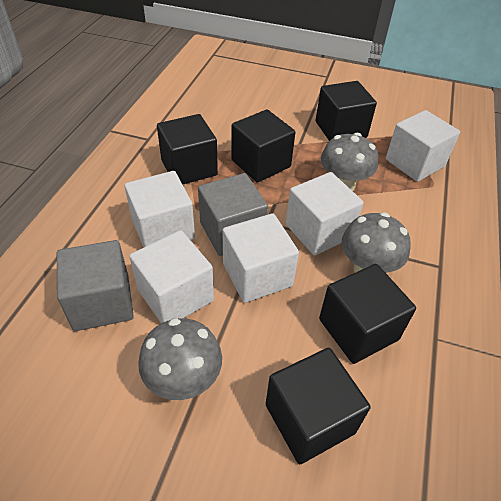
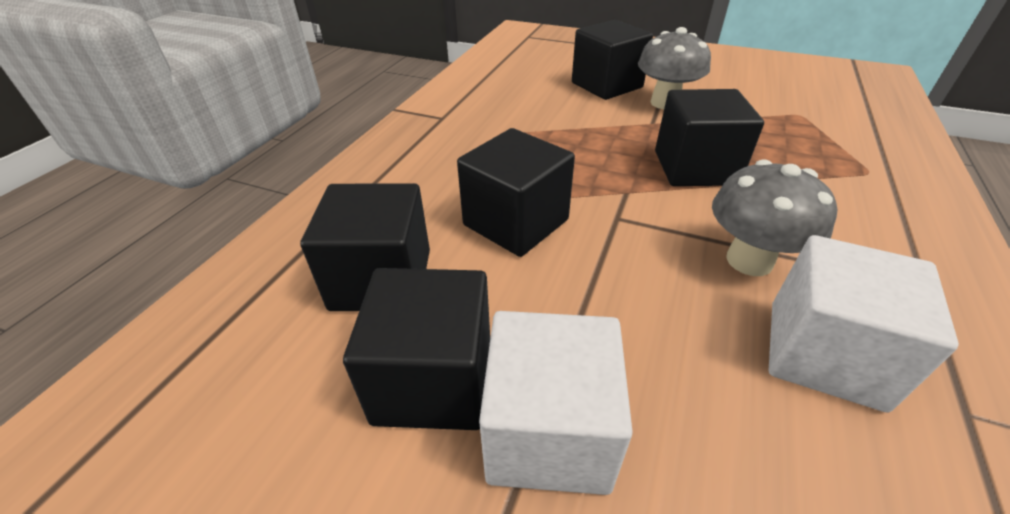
grey cube: [57,240,134,331] [198,173,268,256] = 2 -> none = 0
grey mushroom: [138,318,222,400] [321,133,378,191] [342,212,411,273] = 3 -> [638,27,711,109] [712,159,838,276] = 2
white cube: [124,171,195,248] [129,230,214,323] [223,213,299,303] [286,172,364,256] [386,110,460,182] = 5 -> [479,311,633,495] [769,235,959,413] = 2

